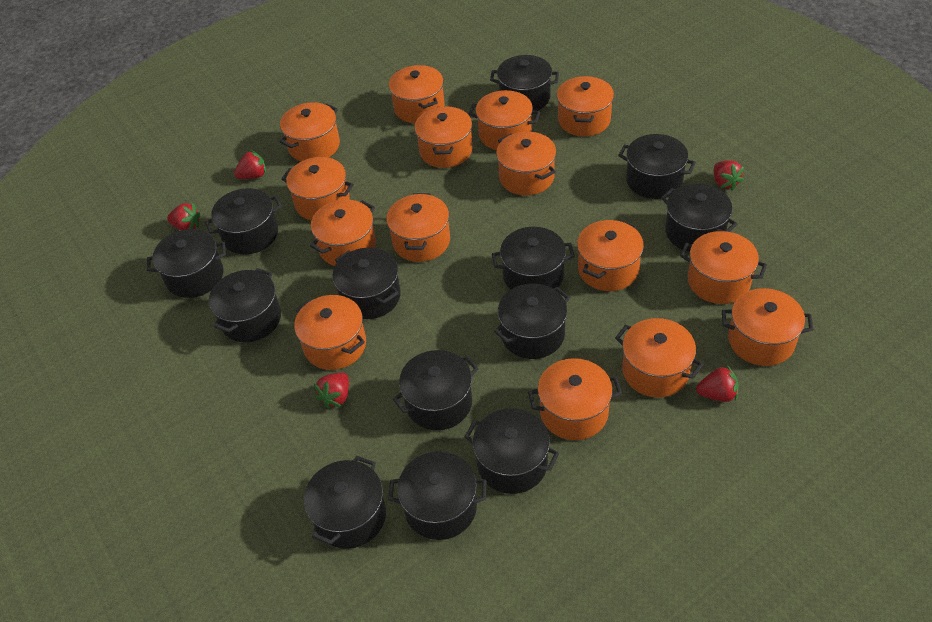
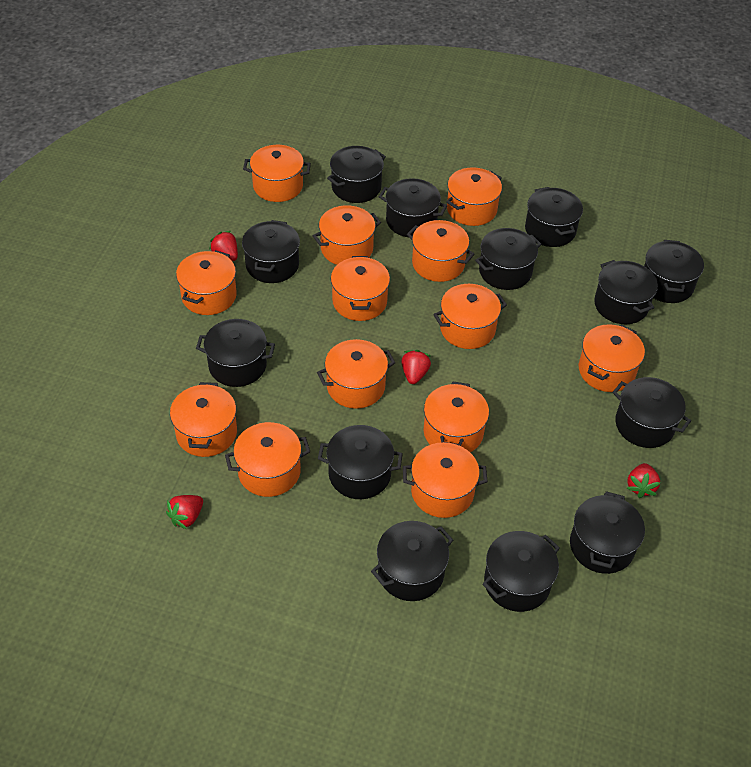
orange pot: [280,102,340,161] [281,157,354,220] [294,295,366,370] [310,200,376,266] [386,193,450,262] [389,65,444,123] [415,106,473,168] [469,90,540,150] [496,132,556,195] [528,358,622,440] [557,76,614,136] [577,219,644,291] [615,318,704,397] [680,231,767,304] [722,288,813,366] = 15 -> [170,382,237,457] [176,250,237,315] [225,422,310,497] [243,145,311,202] [313,205,381,265] [317,339,395,409] [331,256,390,321] [403,442,488,518] [407,220,475,282] [423,381,489,452] [433,284,507,349] [446,167,502,226] [579,324,645,392] = 13
red strawberry: [167,203,201,230] [234,150,266,179] [314,373,349,409] [696,365,738,402] [714,160,744,190] = 5 -> [166,495,203,529] [209,231,238,261] [401,350,431,384] [627,463,660,498] = 4

